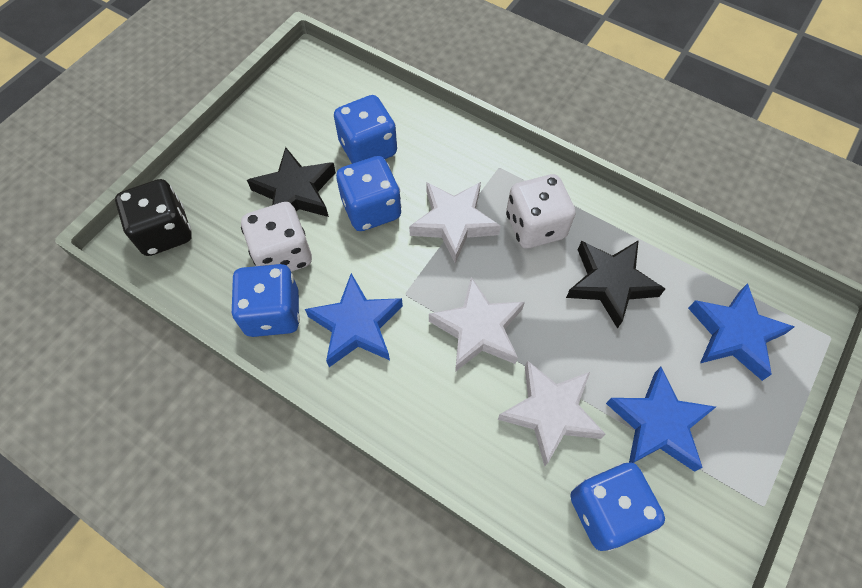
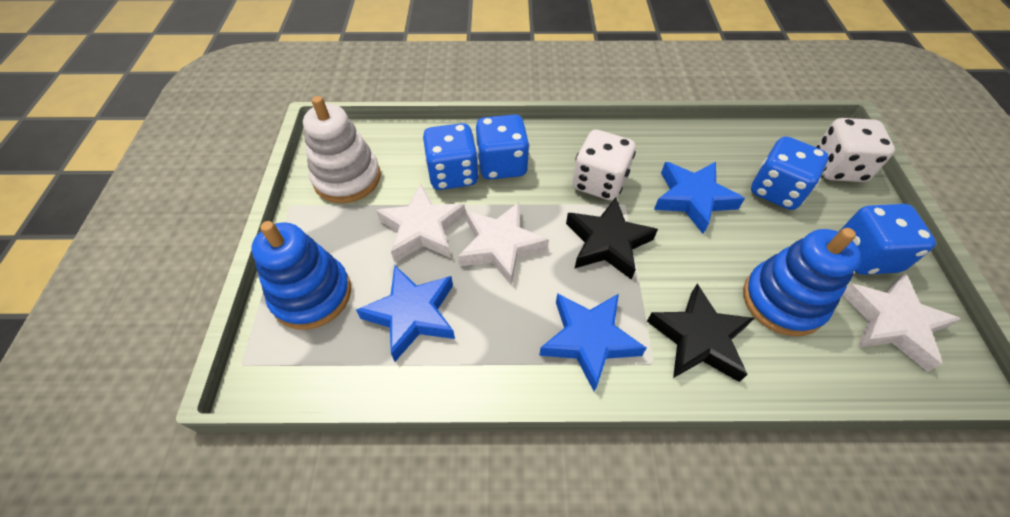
black dice: [115,179,192,256] = 1 -> none = 0
blue stacking toy: none = 0 -> [251,221,351,330] [743,228,861,336] = 2
white stacking toy: none = 0 -> [303,96,381,203] = 1

